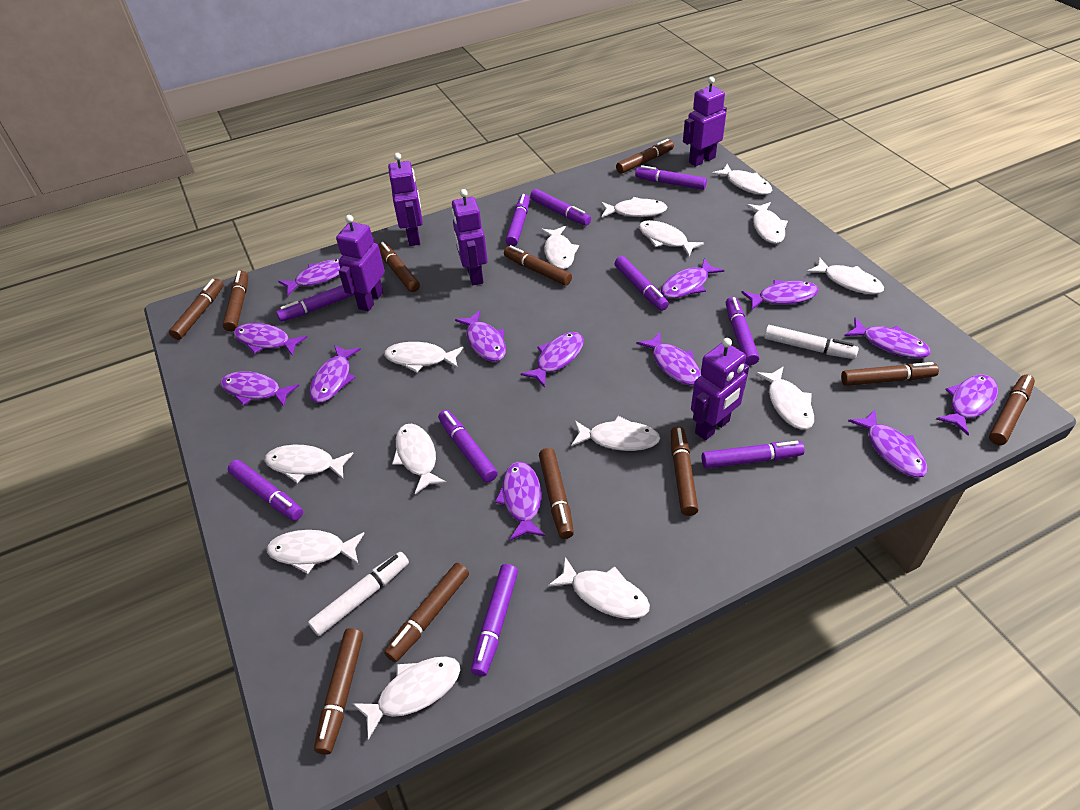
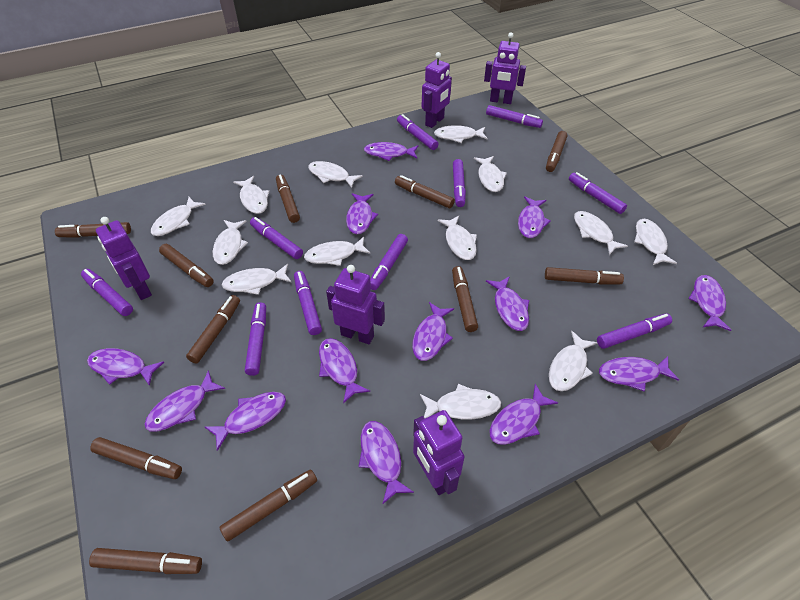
white fish: [265,445,354,483] [267,530,365,574] [352,656,460,740] [384,342,464,373] [392,424,447,494] [541,226,579,269] [548,557,650,619] [571,416,660,451] [601,197,668,218] [639,220,704,256] [712,164,772,195] [746,202,788,244] [755,366,814,429] [807,257,884,294] = 14 -> [151,197,206,236] [213,220,248,265] [222,264,291,295] [233,176,269,214] [304,237,370,266] [308,161,363,188] [420,384,501,420] [434,125,487,143] [438,216,477,260] [474,156,507,192] [549,331,598,391] [574,211,628,255] [634,219,677,265] = 13
white marker: [308,552,409,636] [764,325,859,359] = 2 -> none = 0

